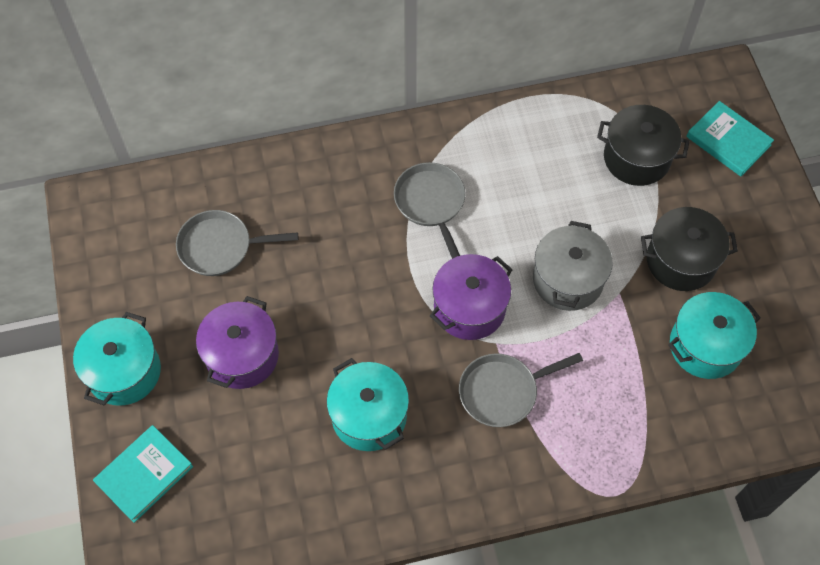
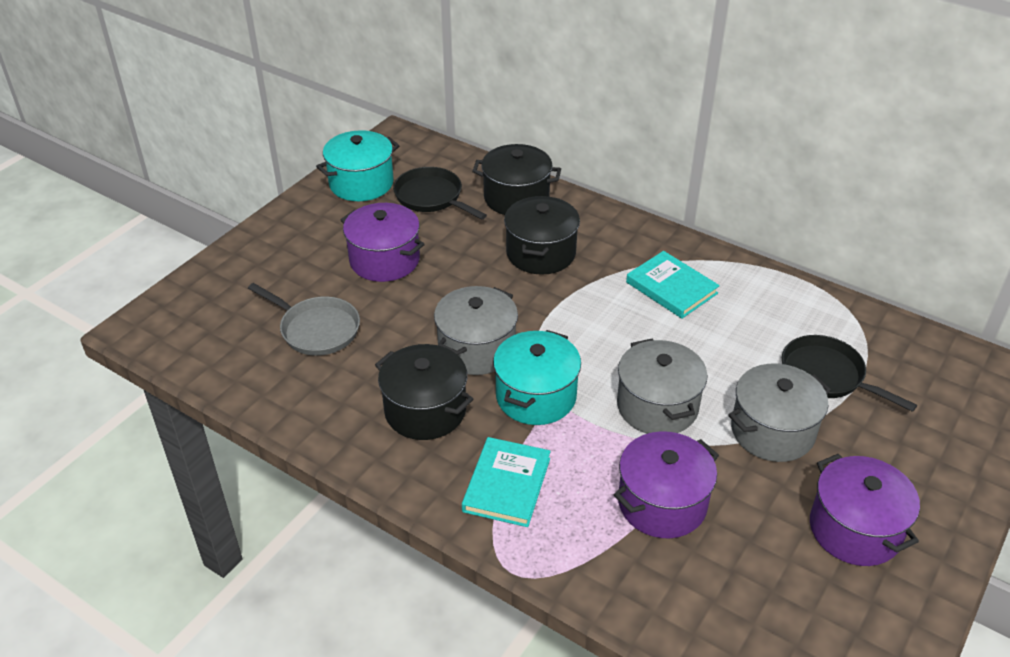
black pan: none = 0 -> [393,167,487,220] [782,335,917,412] = 2
black pot: [597,105,690,186] [641,207,738,291] = 2 -> [375,344,473,440] [472,144,561,215] [504,196,580,275] = 3
grey pan: [176,210,298,276] [394,162,466,259] [459,353,583,427] = 3 -> [248,283,360,356] = 1
grey pot: [533,221,613,311] = 1 -> [434,286,518,375] [617,339,708,434] [728,364,831,462] = 3
purple pot: [196,296,279,389] [430,254,513,340] = 2 -> [341,203,425,282] [614,431,719,538] [810,454,920,566] = 3
turquoise pot: [73,312,161,406] [327,358,409,451] [668,292,761,379] = 3 -> [316,130,399,201] [493,330,581,425] = 2

